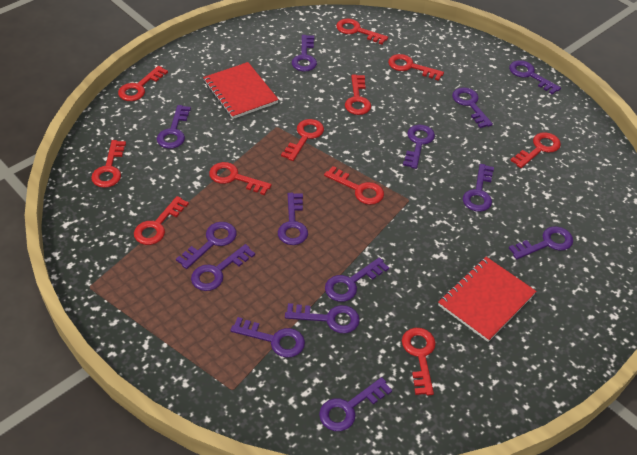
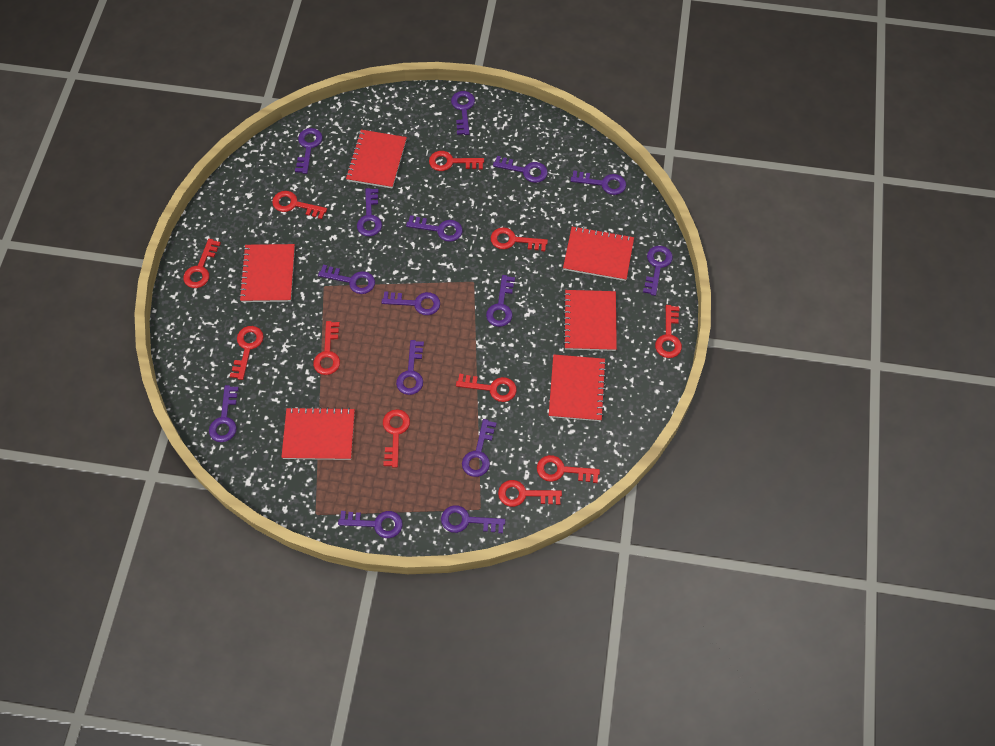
purple key: [157,105,191,149] [176,222,237,269] [191,244,255,291] [230,317,305,358] [278,193,308,245] [285,303,360,333] [292,35,317,72] [319,377,392,431] [325,257,389,302] [403,125,435,169] [452,87,493,128] [463,164,494,212] [509,60,561,95] [509,226,573,259] = 14 -> [209,385,239,442] [295,128,322,174] [318,265,375,294] [338,511,403,538] [357,188,382,236] [381,291,440,315] [396,340,424,395] [406,215,463,242] [441,505,505,533] [451,91,475,135] [462,419,497,477] [486,275,515,327] [493,156,548,183] [570,170,626,195] [643,246,673,296] = 15
red notebook: [203,62,279,119] [438,257,537,342] = 2 -> [239,244,295,302] [281,407,355,460] [346,130,407,189] [549,355,607,421] [563,226,634,281] [563,290,617,351] = 6

